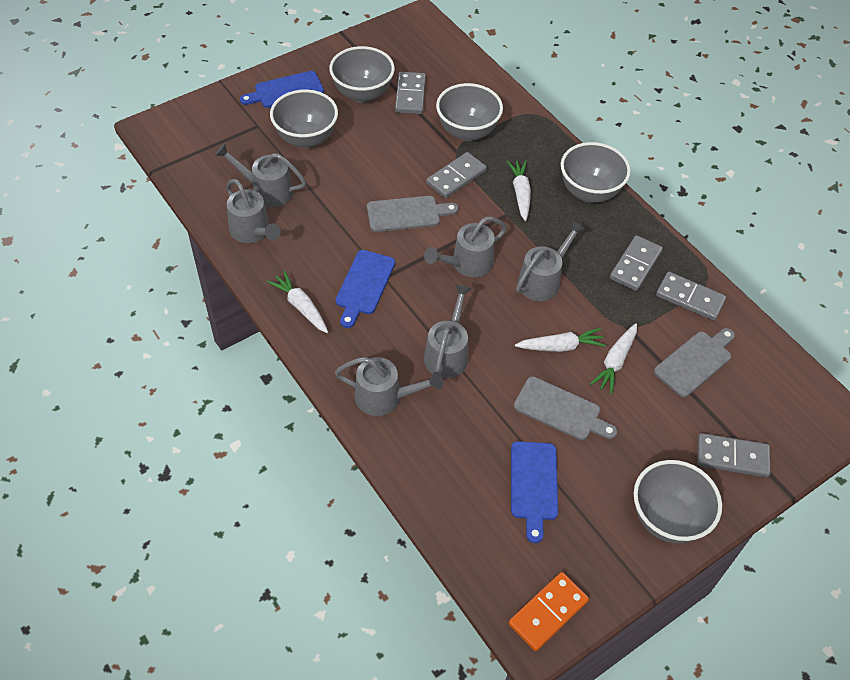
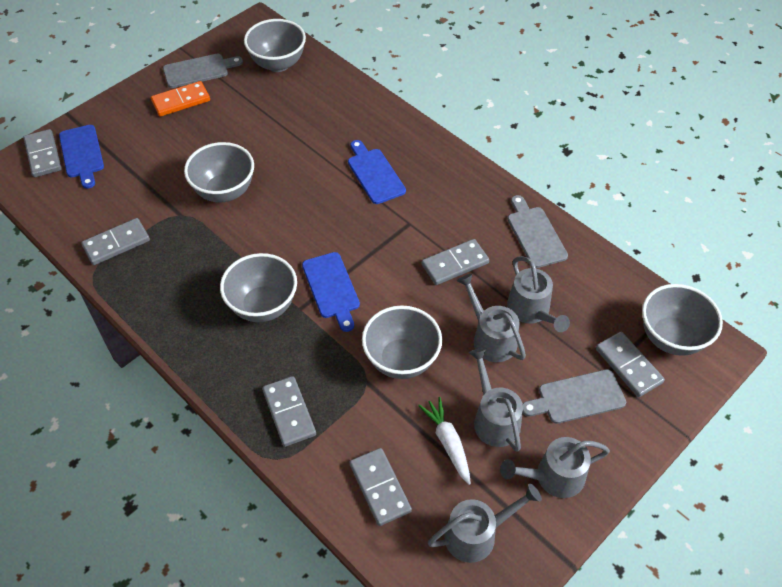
grey domino: [395,72,426,114] [426,152,487,198] [610,235,663,291] [656,272,726,321] [697,433,770,477] = 5 -> [23,129,62,177] [81,218,150,265] [262,376,316,447] [350,448,412,526] [421,239,489,285] [596,332,665,397] = 6
grey watering can: [215,143,306,207] [226,179,281,243] [335,357,443,416] [424,217,507,277] [424,284,472,378] [516,221,586,301] = 6 -> [428,484,542,563] [457,273,526,362] [469,348,523,452] [500,437,610,498] [507,256,570,332] = 5
white carrot: [267,271,328,333] [507,160,531,221] [515,328,606,352] [590,323,637,394] = 4 -> [418,397,471,485] = 1

